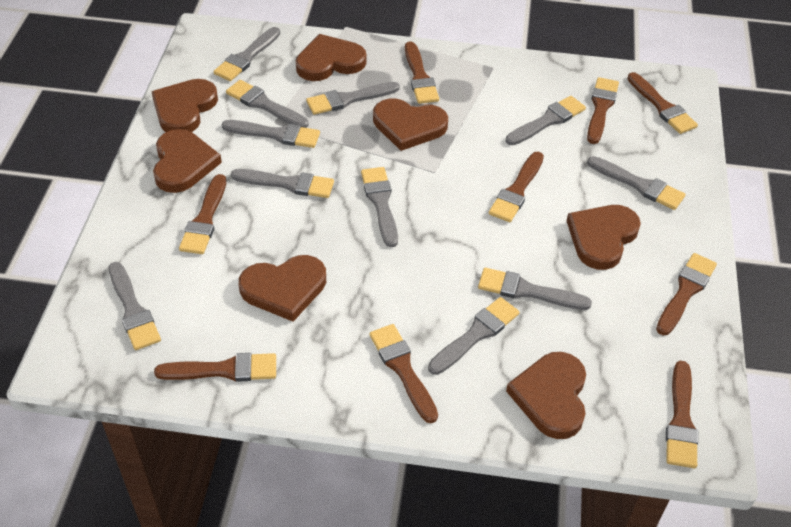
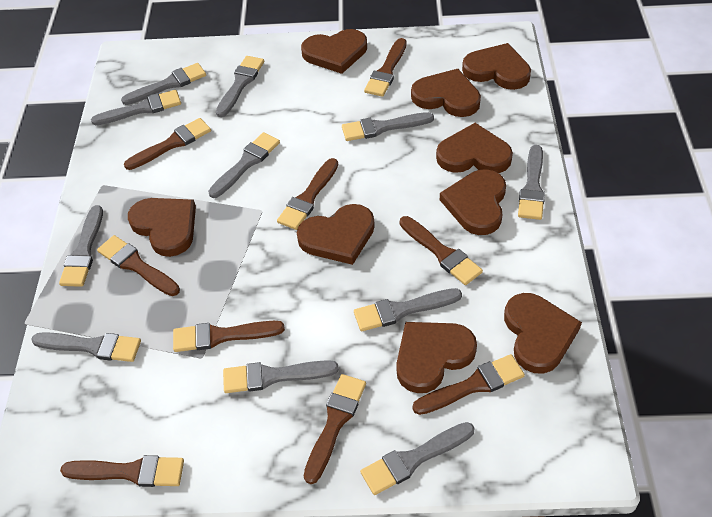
brown heart: [151,79,218,132] [153,129,222,193] [239,255,326,322] [296,34,367,81] [373,98,448,151] [506,352,586,439] [567,205,641,270] = 7 -> [128,198,196,257] [297,204,375,265] [301,29,367,74] [396,322,477,393] [411,69,481,117] [436,123,513,173] [440,169,506,235] [462,43,531,90] [504,293,582,374] = 9

